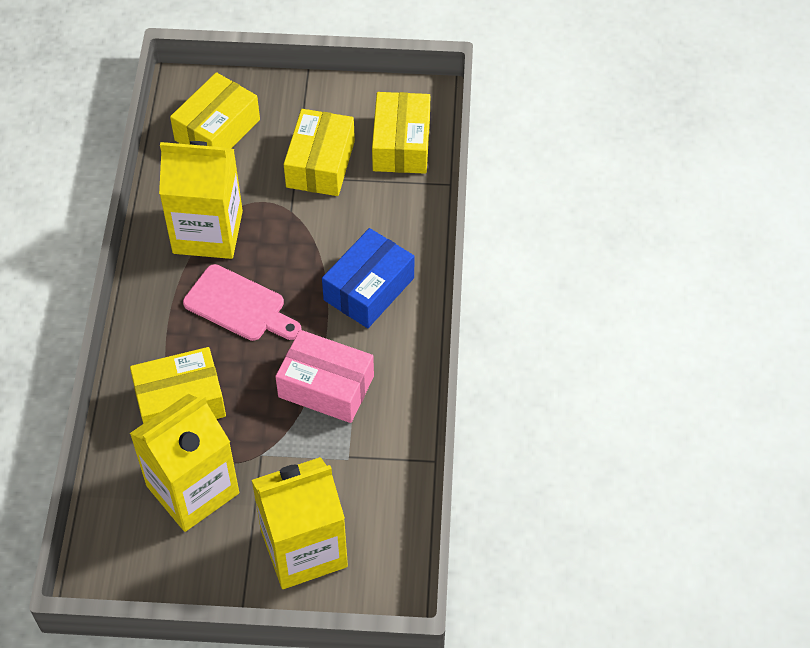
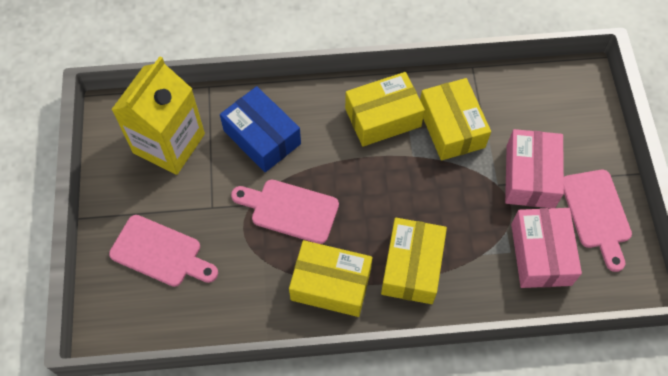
pink box: [275,330,374,423] = 1 -> [505,129,564,208] [511,208,582,288] = 2
pink cutting board: [183,264,302,341] = 1 -> [109,215,218,287] [231,180,339,244] [564,170,632,272] = 3
yellow carton: [130,394,239,532] [159,141,243,259] [252,457,348,589] = 3 -> [111,56,205,175] = 1

